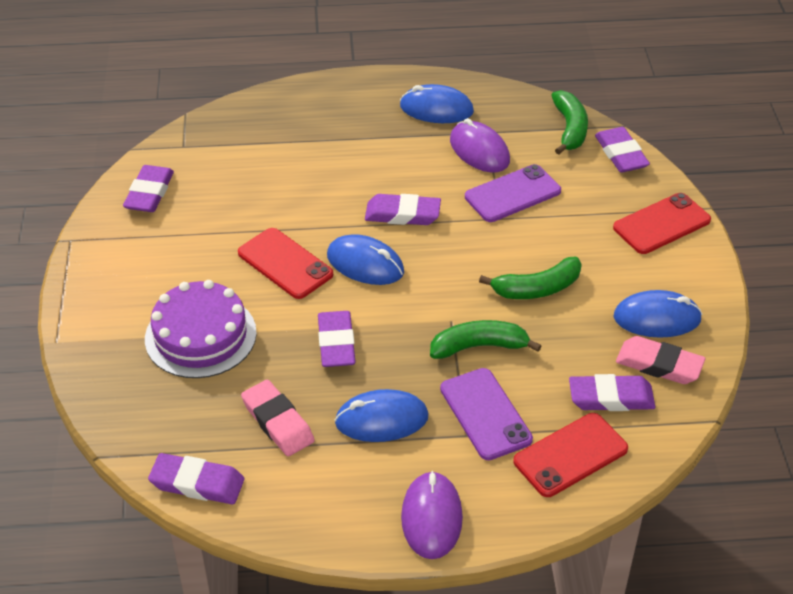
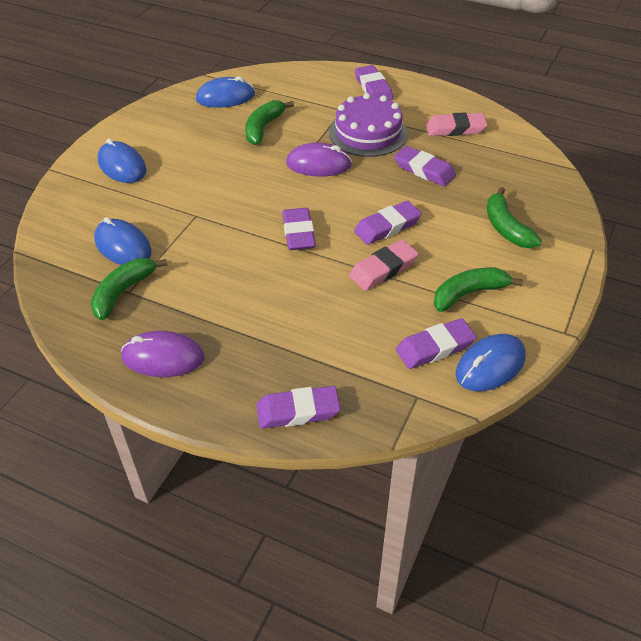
green banana: [430,320,542,359] [479,257,582,299] [551,90,588,155] = 3 -> [90,258,167,320] [245,100,294,145] [433,268,523,312] [487,187,542,248] = 4
purple phone: [440,368,533,460] [465,164,561,222] = 2 -> none = 0
red phone: [238,228,333,299] [513,413,628,497] [613,193,711,254] = 3 -> none = 0

